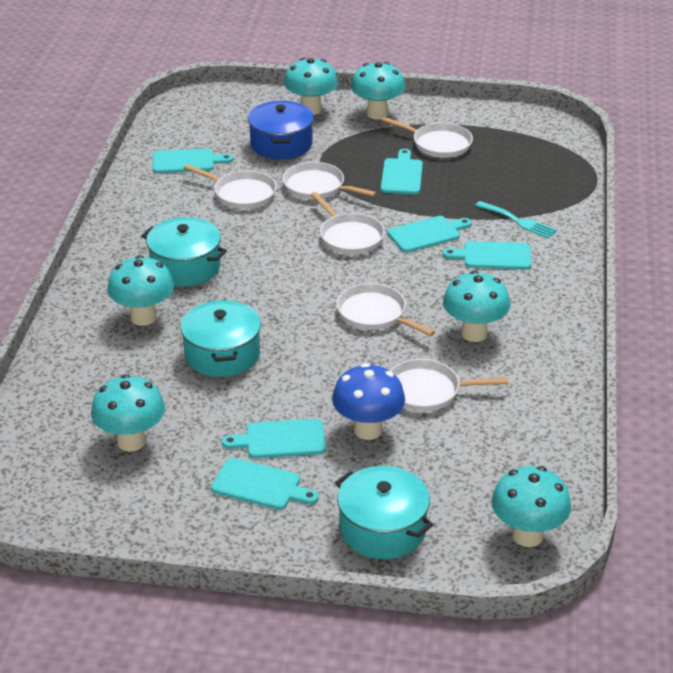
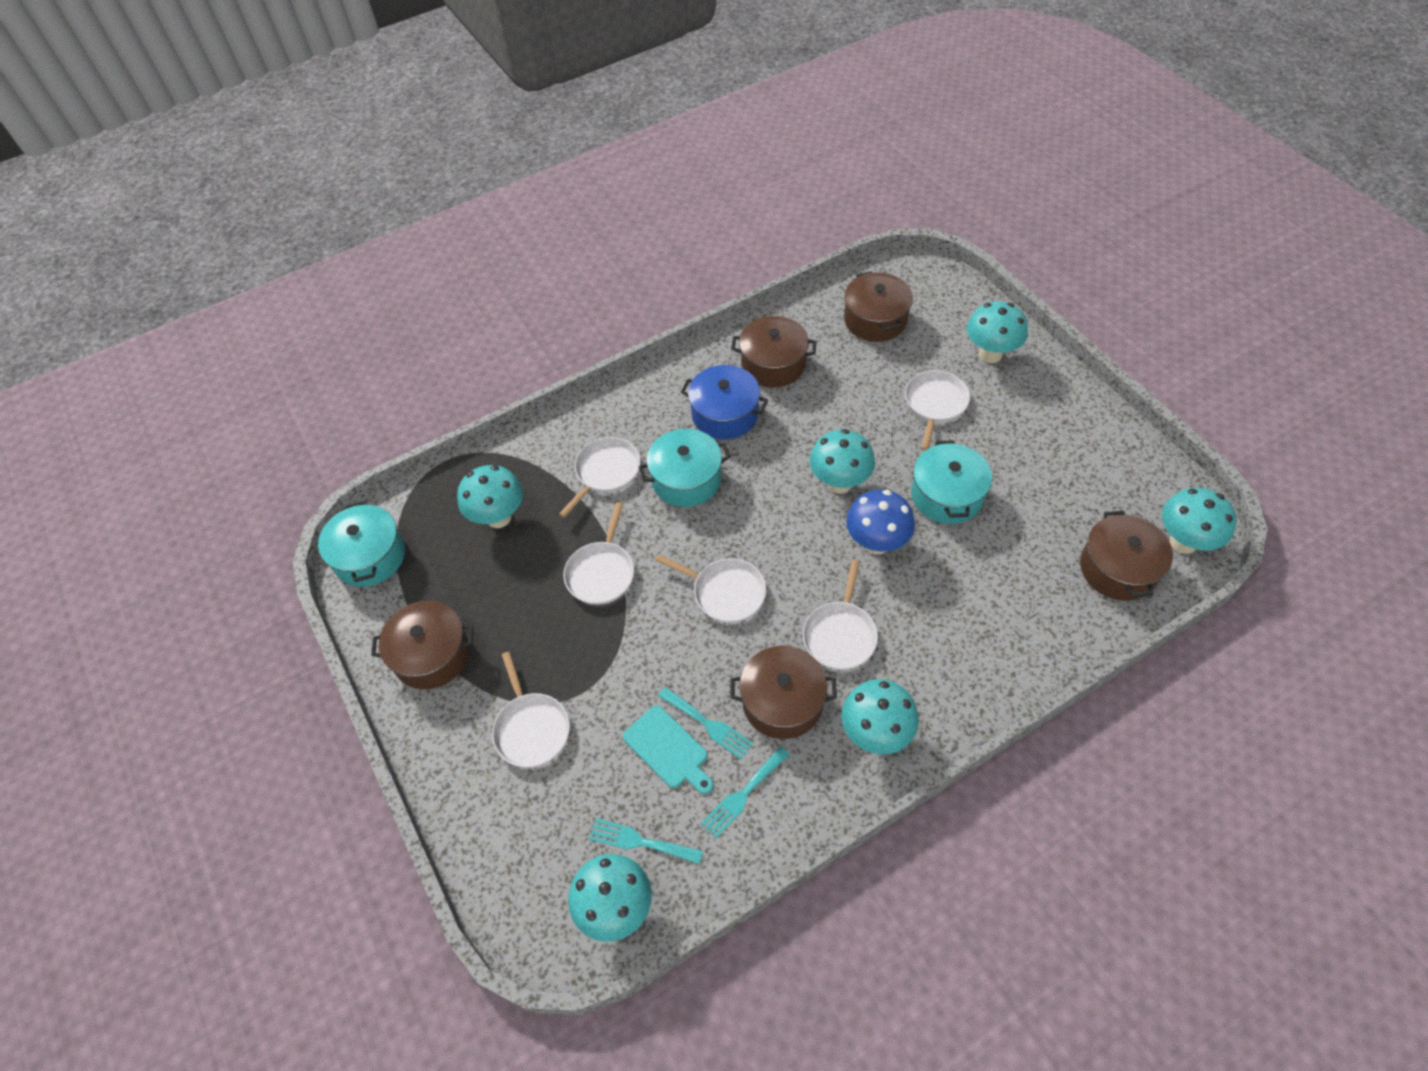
brown pot: none = 0 -> [371,601,473,689] [730,646,837,739] [731,316,817,387] [844,271,913,342] [1080,511,1173,601] = 5
turquoise cutting board: [153,148,233,173] [211,458,319,510] [222,419,326,458] [381,149,423,194] [387,216,472,252] [443,241,531,270] = 6 -> [623,705,713,794] = 1
turquoise fork: [475,201,557,238] = 1 -> [589,818,703,864] [658,687,753,759] [701,747,790,838] = 3

